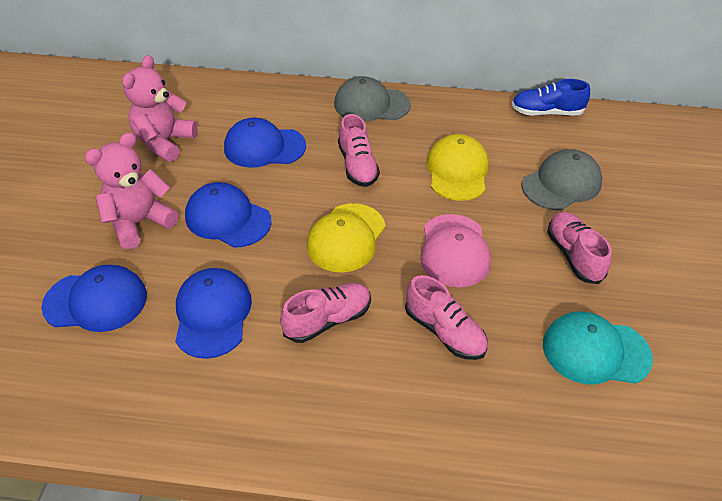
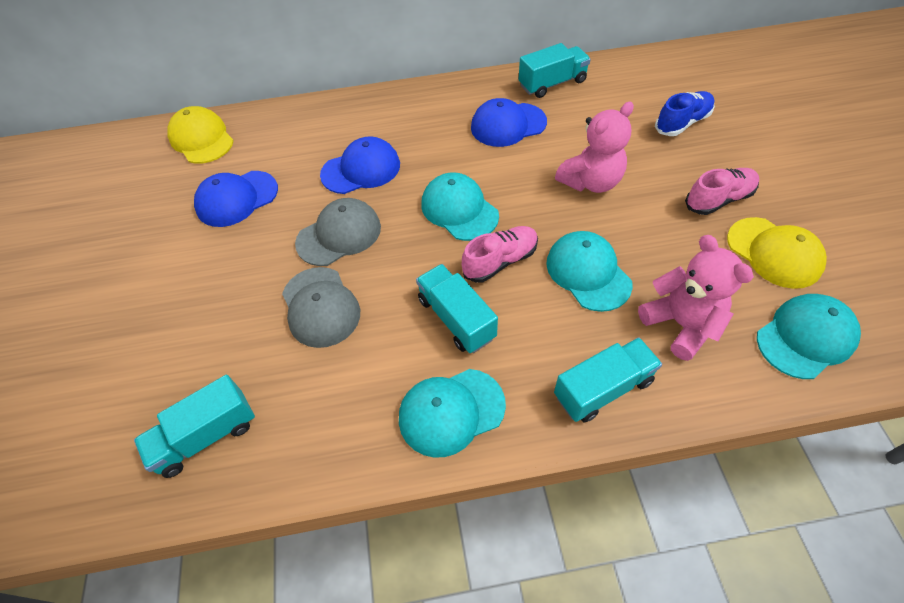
blue cap: [41,265,147,332] [175,268,252,359] [185,182,272,248] [224,118,306,168] = 4 -> [194,171,278,227] [320,136,400,194] [471,98,547,147] = 3
pink cap: [420,214,491,288] = 1 -> none = 0
pink shoe: [280,283,371,343] [338,114,380,187] [405,275,488,360] [547,212,612,284] = 4 -> [462,226,538,283] [685,168,759,215] = 2
turquoise cap: [543,311,653,384] = 1 -> [399,369,506,458] [421,172,499,241] [546,231,633,312] [757,294,861,379] = 4
turquoise truck: none = 0 -> [134,375,255,478] [416,264,498,353] [519,43,591,98] [554,337,662,422] = 4

